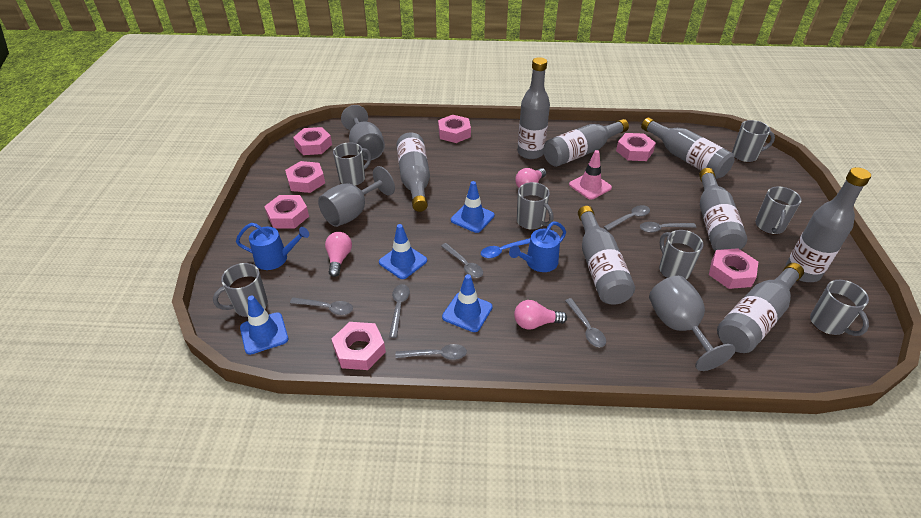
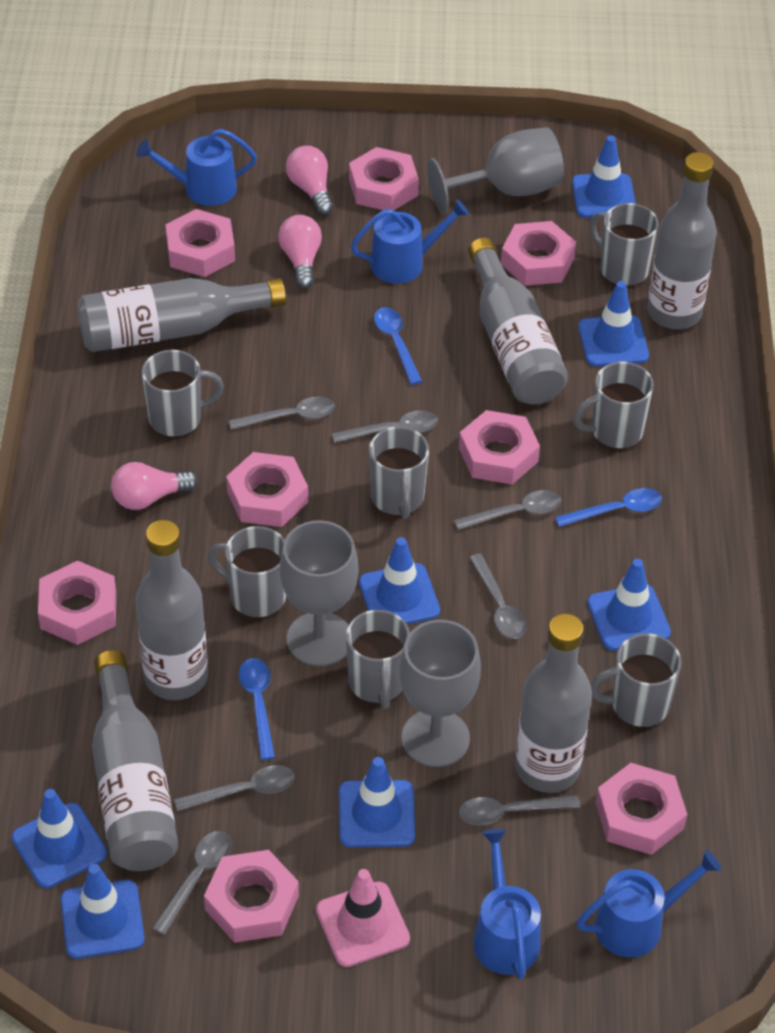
blue spoon: [481,238,530,258] = 1 -> [239,658,275,760] [374,307,422,385] [555,488,662,527] = 3
blue traffic cone: [240,295,288,355] [379,224,427,279] [442,274,493,332] [451,181,494,233] = 4 -> [12,789,107,888] [60,864,145,959] [339,757,415,847] [359,537,440,624] [572,135,636,218] [578,281,649,367] [587,559,671,651] = 7
blue watering can: [236,223,309,270] [509,221,566,272] = 2 -> [136,129,257,206] [351,199,469,284] [473,829,541,979] [577,850,721,957] = 4
grey bottle: [396,132,430,212] [517,57,550,159] [543,119,629,167] [578,206,635,305] [641,117,735,179] [699,168,747,251] [717,263,804,353] [786,167,871,282] = 8 -> [77,278,286,352] [92,650,178,871] [136,520,208,700] [468,238,568,404] [515,614,592,793] [647,152,717,329] = 6
pink nut: [264,195,309,229] [285,161,325,193] [293,127,332,155] [332,322,386,370] [438,115,471,143] [616,133,656,161] [709,248,758,289] = 7 -> [38,561,116,645] [166,209,235,277] [204,850,299,943] [226,452,308,527] [349,147,419,210] [459,410,540,485] [501,221,576,286] [596,763,687,855] = 8

